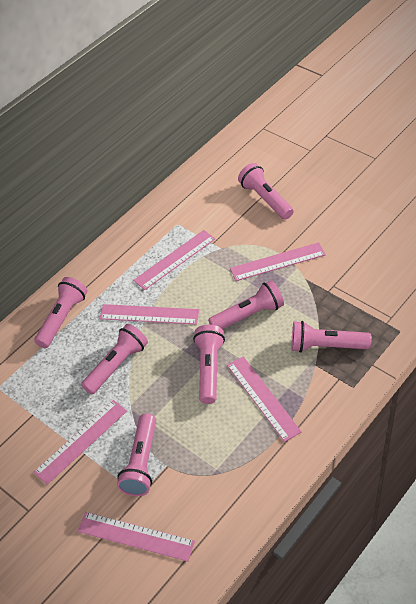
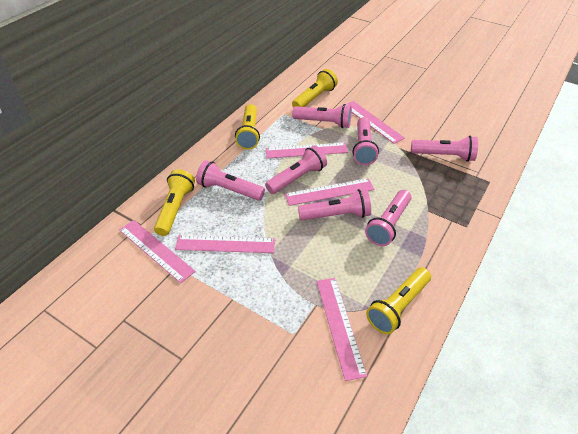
yellow flashlight: none = 0 -> [154,169,195,236] [235,104,260,150] [292,69,338,107] [366,268,431,334] = 4

